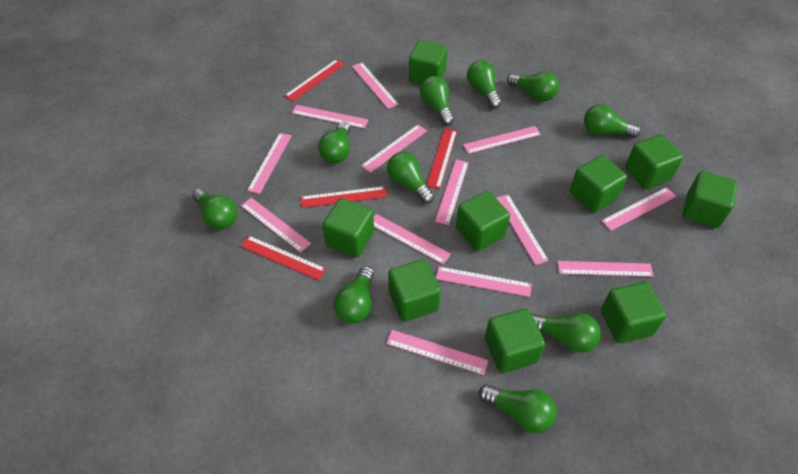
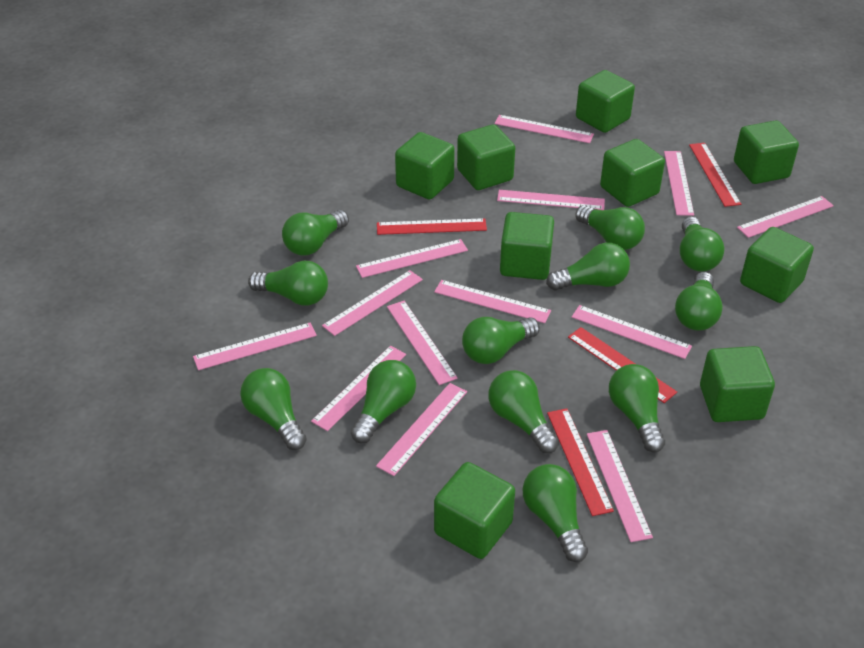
green light bulb: [192,188,237,230] [318,121,350,163] [334,266,374,324] [387,152,434,204] [420,76,454,126] [467,60,502,109] [479,384,557,433] [507,72,559,101] [532,313,601,353] [584,104,641,138] = 10 -> [240,368,307,450] [248,261,328,306] [282,210,349,255] [351,360,416,443] [462,317,540,364] [488,370,559,453] [523,464,588,562] [546,243,630,291] [575,205,645,250] [609,364,665,453] [675,272,723,331] [680,217,724,272] = 12

